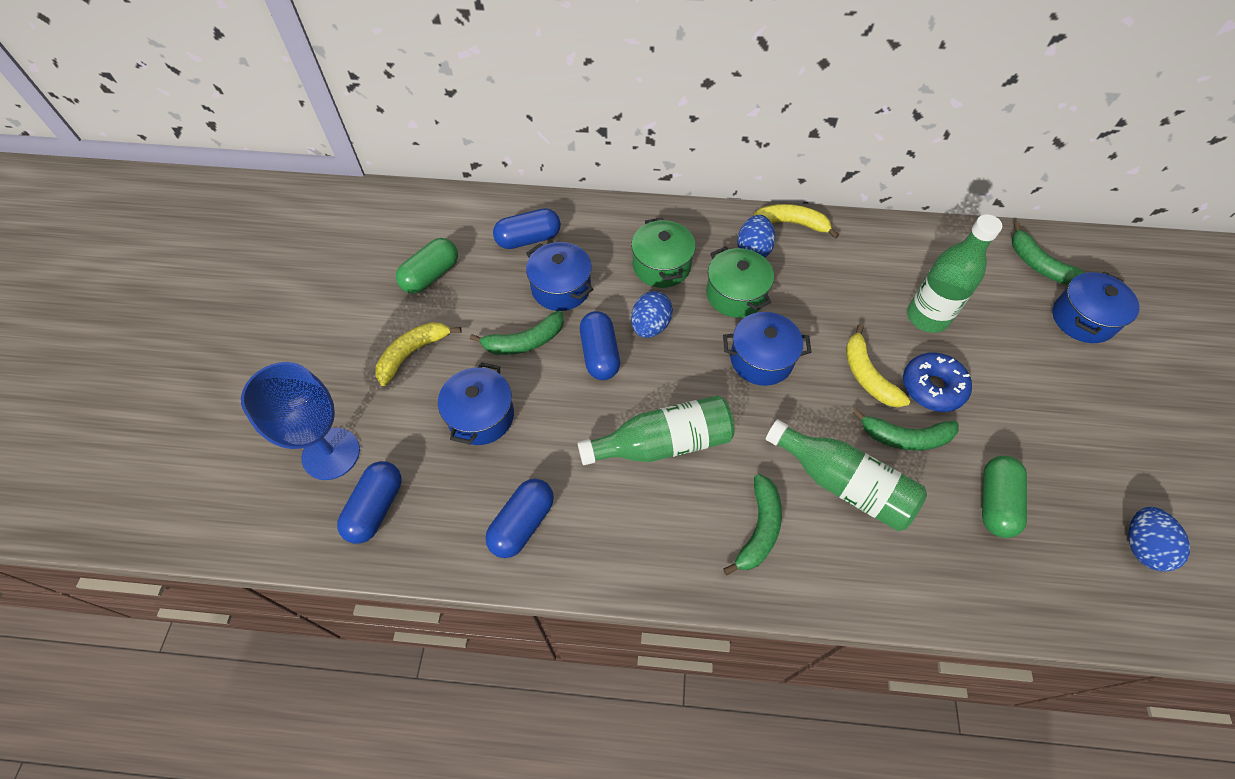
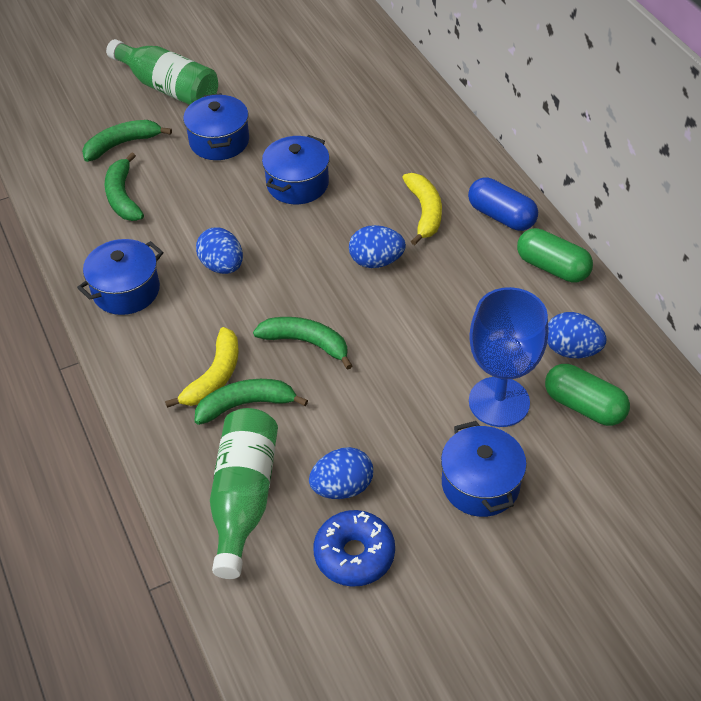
blue capsule: [337,461,402,544] [485,479,554,558] [493,208,561,249] [580,311,620,380] = 4 -> [468,177,538,231] = 1
blue egg: [631,291,673,338] [737,215,775,258] [1129,507,1190,571] = 3 -> [196,227,243,274] [309,447,373,499] [349,225,406,268] [547,312,607,358] = 4
green bottle: [578,395,735,465] [766,420,927,531] [907,214,1002,333] = 3 -> [106,39,218,105] [210,408,278,579] = 2
green pot: [631,218,696,288] [706,246,774,318] = 2 -> none = 0
yellow banana: [375,322,462,386] [753,204,839,239] [846,324,910,407] = 3 -> [165,327,239,408] [402,173,442,245] = 2

